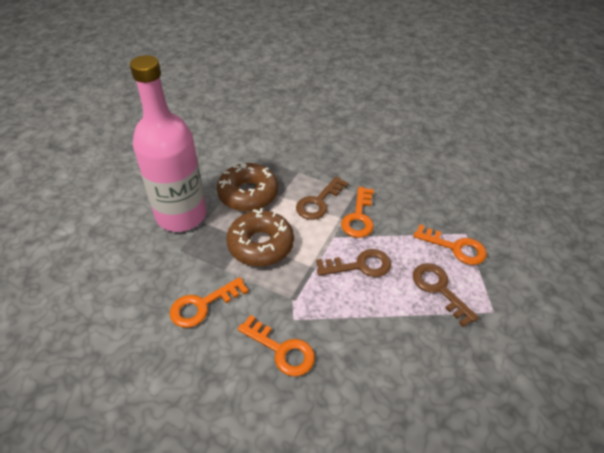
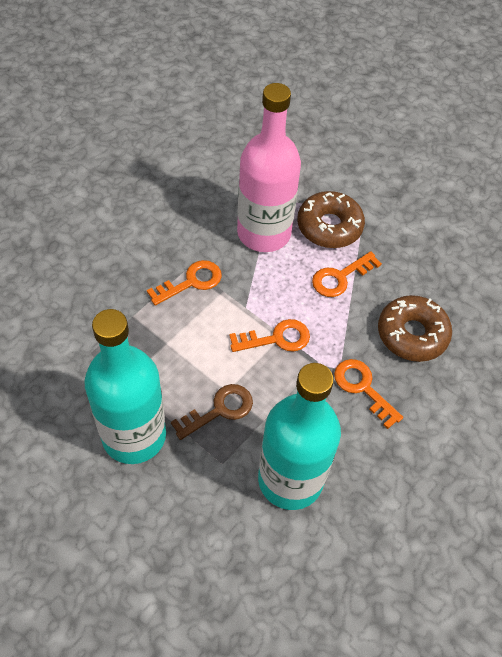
brown key: [296,176,348,220] [316,249,391,277] [413,263,479,327] = 3 -> [171,384,253,440] = 1
turquoise bottle: none = 0 -> [84,309,166,464] [258,363,341,510] = 2

